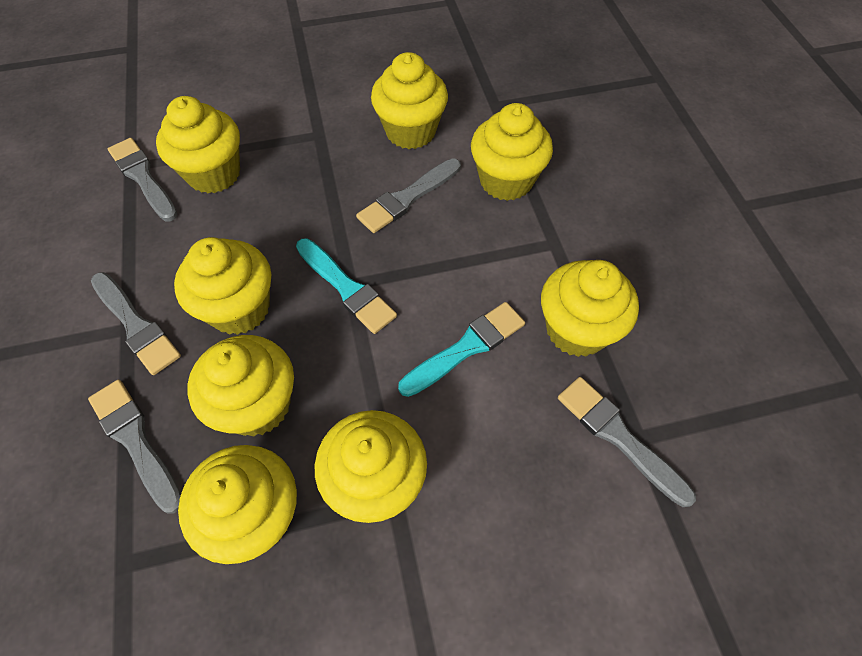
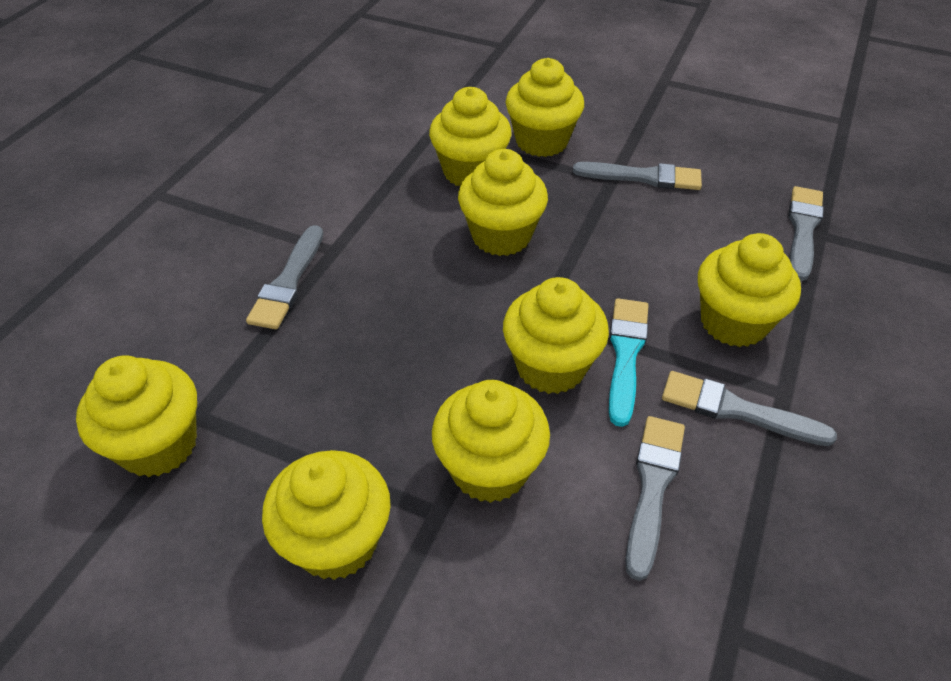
turquoise brush: [296,238,397,334] [398,302,525,397] = 2 -> [609,298,649,427] = 1

